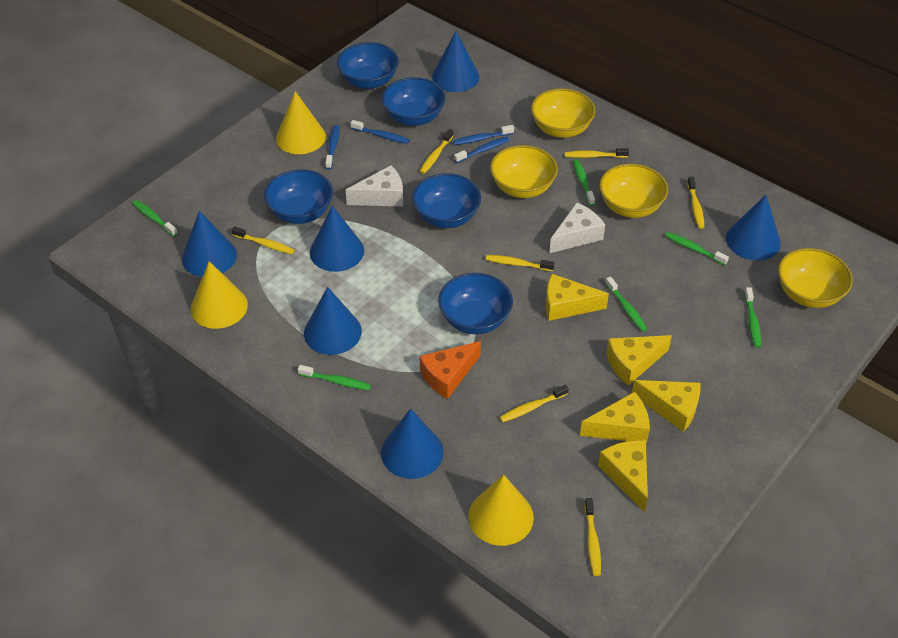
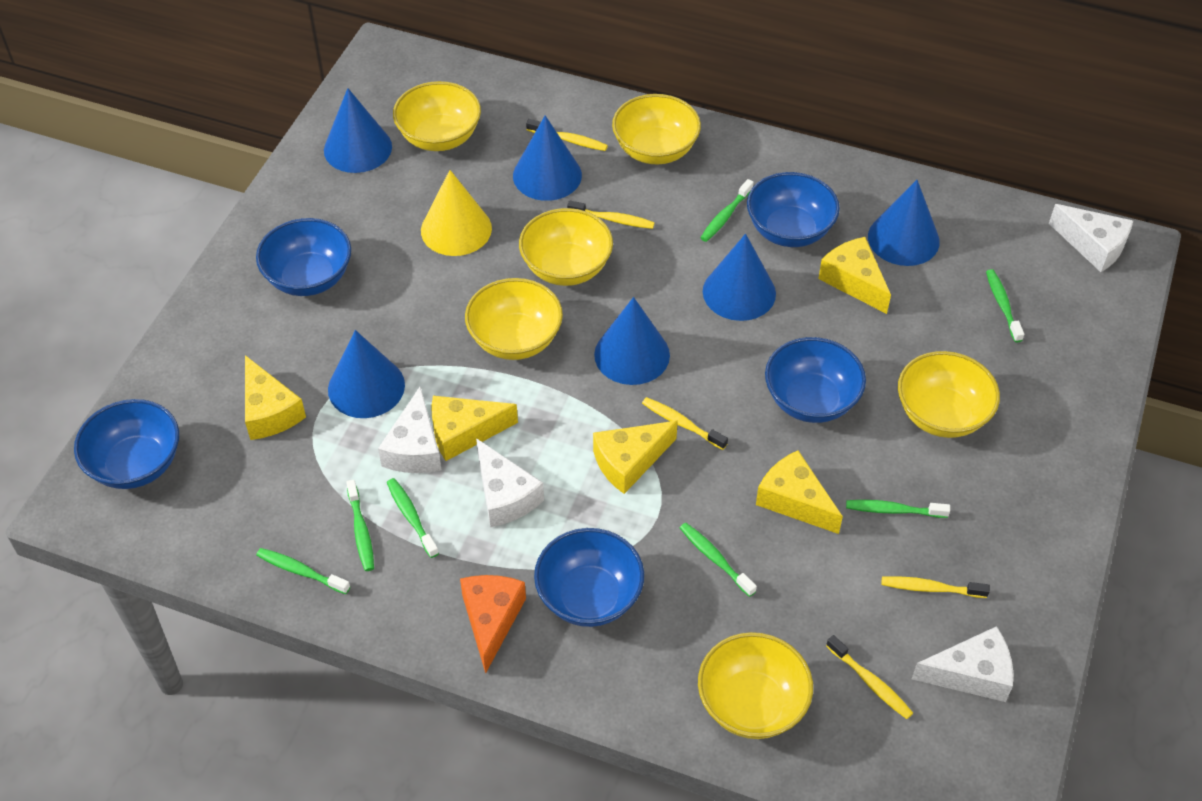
blue toothbrush: [325,125,339,169] [351,120,410,144] [453,125,514,145] [454,137,510,163] = 4 -> none = 0
green toothbrush: [132,200,178,236] [298,365,371,390] [573,159,595,206] [605,277,647,332] [665,232,729,265] [744,287,761,348] = 6 -> [256,548,350,594] [346,480,374,571] [387,478,439,558] [680,523,757,597] [700,179,754,242] [846,500,950,518] [986,269,1024,342] = 7
white cheese: [346,165,403,207] [549,202,605,253] = 2 -> [378,387,441,473] [476,438,544,527] [912,626,1013,702] [1049,204,1133,272] = 4
yellow bowl: [490,145,558,198] [531,88,595,138] [599,164,668,218] [778,248,853,308] = 4 -> [393,81,481,151] [465,278,563,360] [519,208,613,286] [612,94,701,164] [698,632,813,739] [898,351,1000,438] = 6
yellow cone: [191,261,248,329] [276,91,326,154] [468,475,534,546] = 3 -> [421,170,492,256] = 1
yellow toothbrush: [232,226,294,254] [420,129,453,174] [485,255,555,271] [500,385,569,422] [565,148,629,158] [585,498,601,576] [687,177,705,229] = 7 -> [526,119,608,151] [567,201,655,229] [642,397,728,450] [826,635,913,719] [882,576,990,598] = 5

